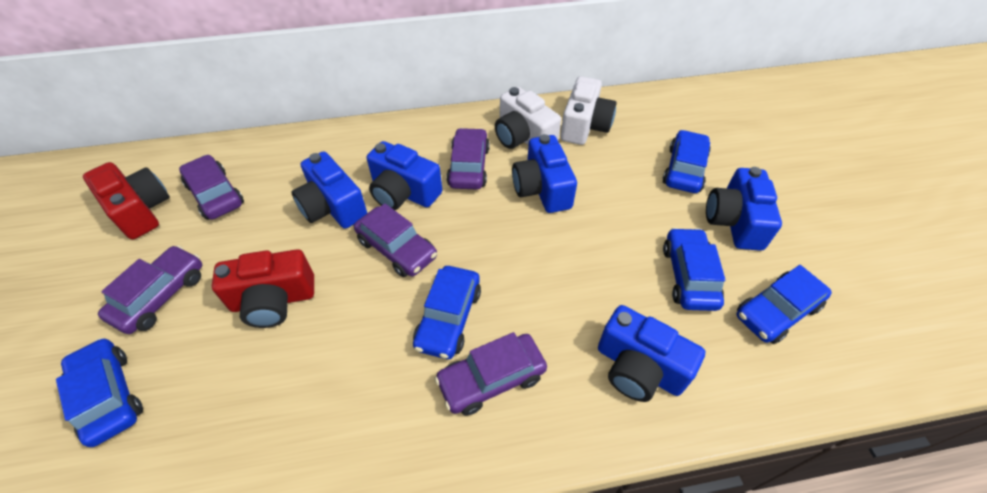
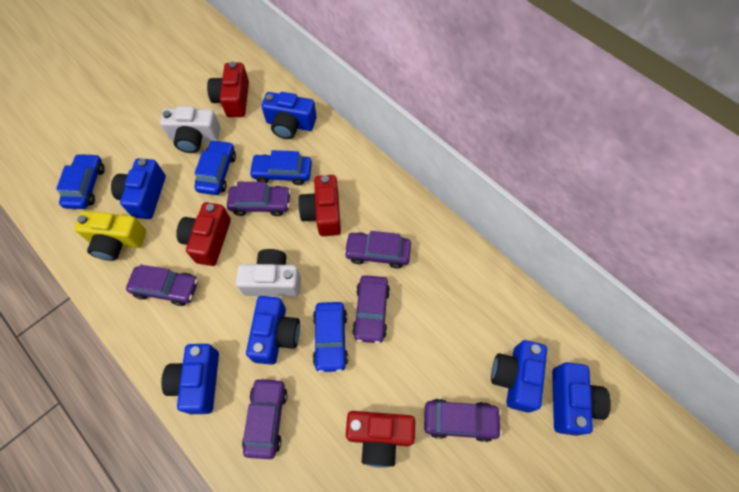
blue camera: [291,151,367,229] [367,141,442,210] [512,134,577,213] [598,305,706,402] [706,167,782,251] = 5 -> [111,158,166,219] [161,344,219,414] [246,296,300,365] [262,92,317,139] [491,340,547,413] [552,362,611,436] = 6
blue car: [56,338,143,447] [413,266,481,359] [662,130,711,193] [663,228,725,311] [736,265,832,344] = 5 -> [56,153,105,209] [194,140,236,195] [249,150,312,185] [313,302,348,373] = 4
purple car: [98,245,202,334] [179,155,244,220] [354,203,437,277] [434,332,547,416] [446,128,490,190] = 5 -> [126,265,198,306] [227,182,291,216] [242,378,287,459] [344,231,411,269] [352,275,390,344] [424,399,502,442] = 6
red camera: [83,162,170,239] [212,249,314,328] = 2 -> [176,202,231,266] [207,62,249,117] [298,175,341,236] [346,411,415,468] = 4
yellow camera: none = 0 -> [74,211,146,261] = 1

